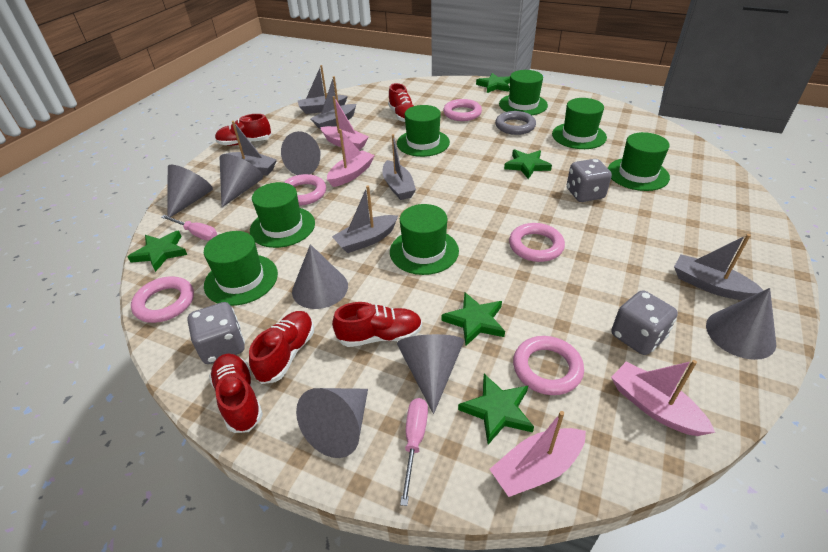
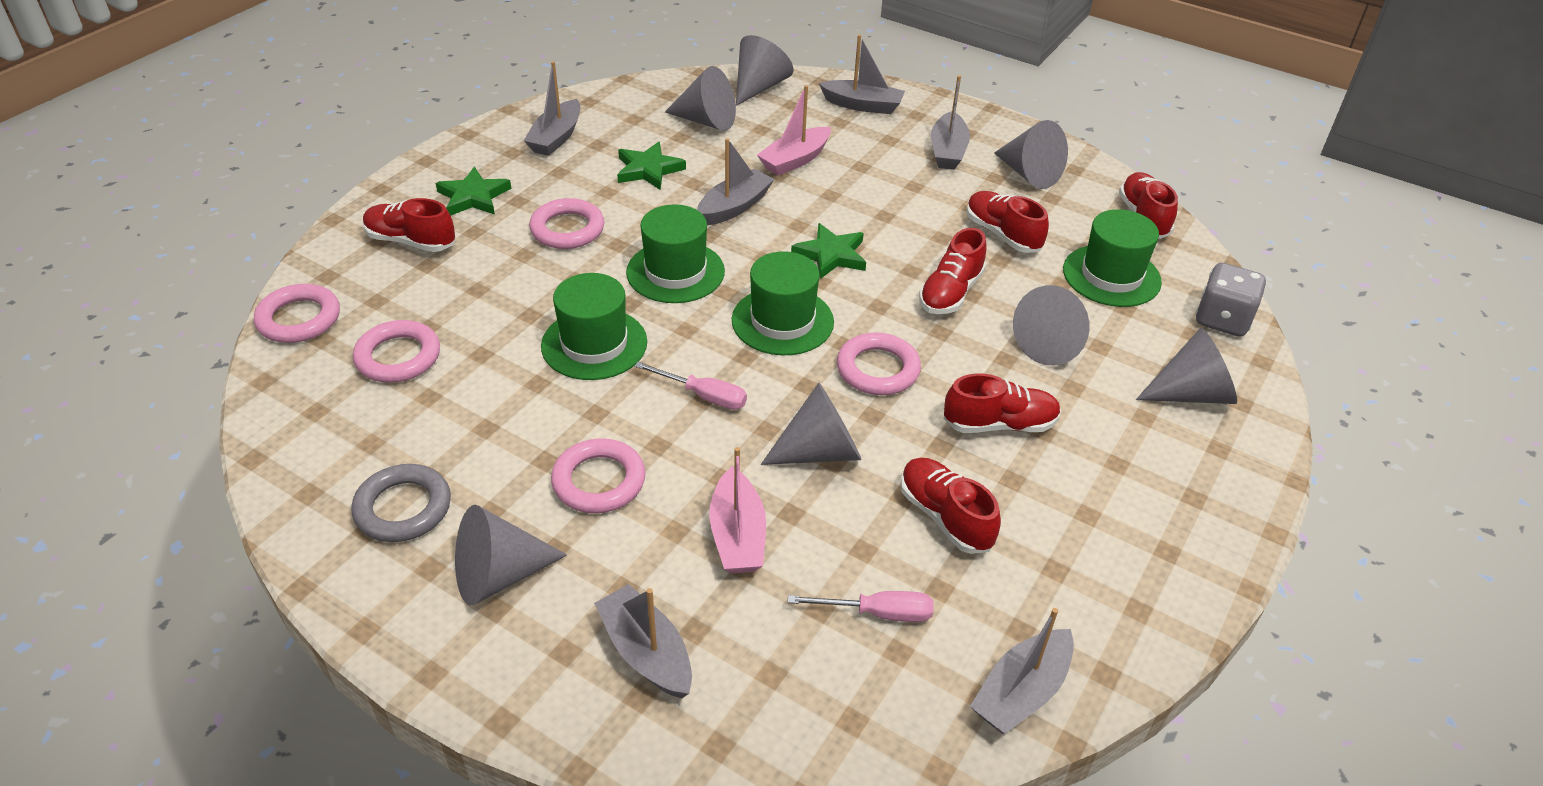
green hat: [204,231,278,306] [250,182,315,248] [390,204,459,275] [397,105,450,157] [499,70,548,115] [552,98,607,149] [608,132,670,191] = 7 -> [541,273,647,380] [626,204,725,303] [732,251,834,355] [1063,209,1162,307] = 4
green star: [128,231,187,272] [442,292,505,346] [458,374,534,444] [476,73,510,93] [504,150,552,179] = 5 -> [436,167,511,215] [617,142,686,190] [791,223,866,279] = 3
grey dice: [187,302,245,364] [567,159,612,202] [612,290,678,355] = 3 -> [1196,263,1266,337] = 1
pink boat: [320,96,369,150] [327,129,375,187] [490,411,586,497] [611,360,715,436] = 4 -> [709,447,766,574] [757,85,831,176] = 2
red shoe: [209,353,263,433] [215,114,272,146] [249,311,314,384] [332,302,422,347] [388,83,414,122] = 5 -> [363,198,455,252] [901,458,1001,554] [919,228,986,314] [943,373,1061,433] [966,191,1049,253] [1119,172,1178,239] = 6

